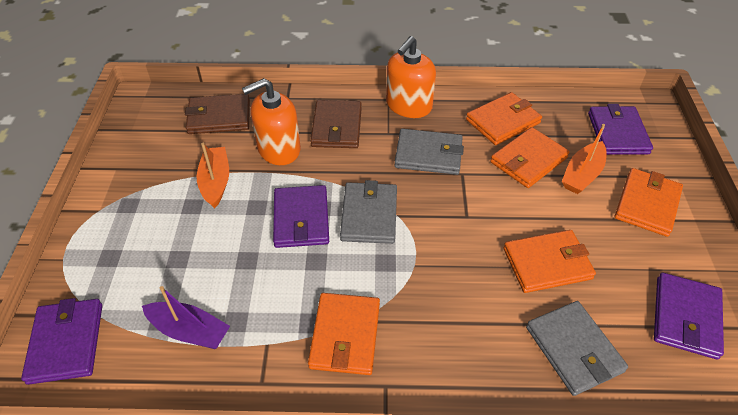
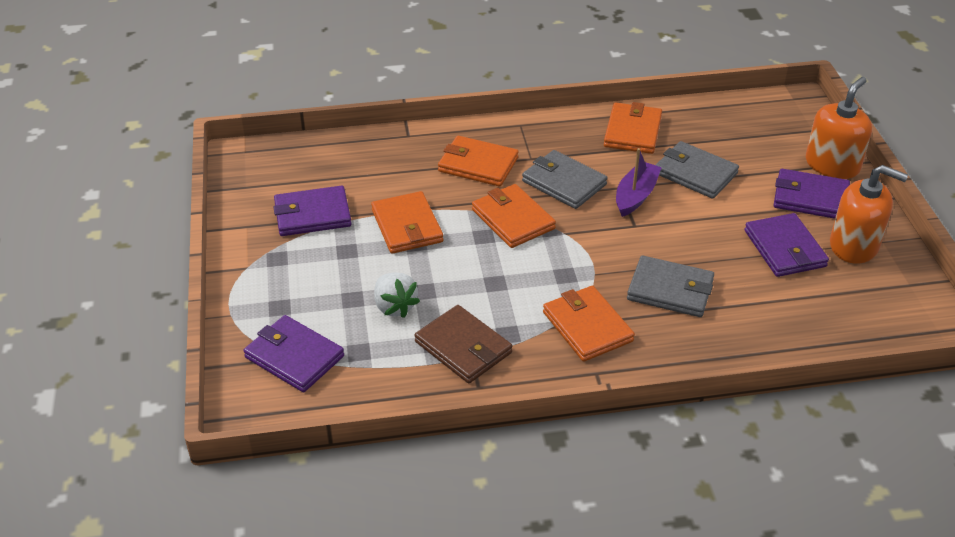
brown wallet: [185,94,250,134] [310,100,362,148] = 2 -> [415,305,512,383] = 1
orange boat: [196,143,229,209] [562,124,607,194] = 2 -> none = 0
white strawberry: none = 0 -> [374,273,420,318] = 1

